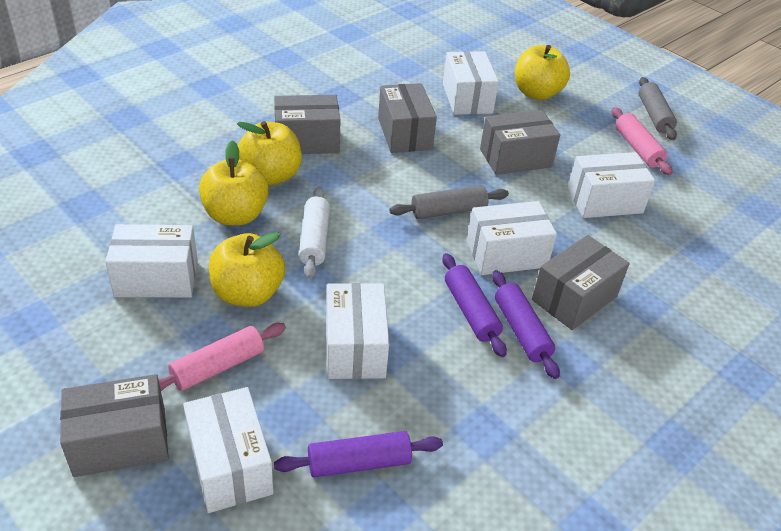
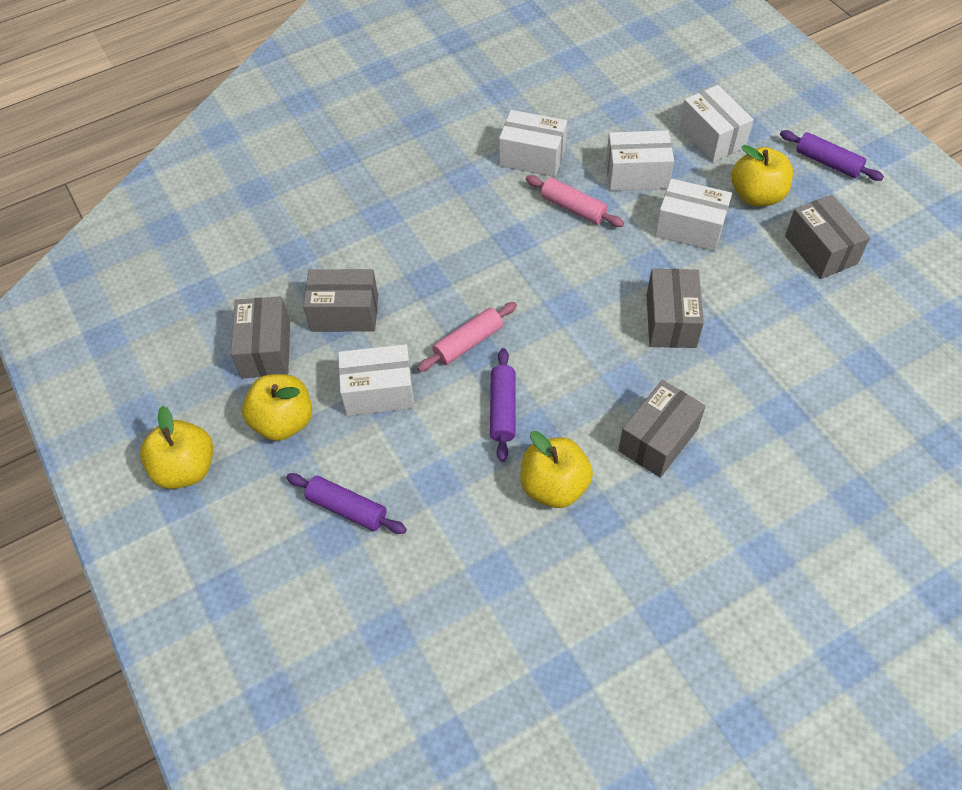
grey rolling pin: [389,185,509,219] [639,77,677,140] = 2 -> none = 0
white box: [105,224,198,298] [183,387,274,513] [327,283,389,379] [443,51,499,115] [467,201,557,275] [567,152,655,218] = 6 -> [338,344,415,416] [499,110,567,177] [606,130,674,191] [655,178,732,251] [679,85,754,162] = 5
white rolling pin: [299,187,330,279] = 1 -> none = 0

